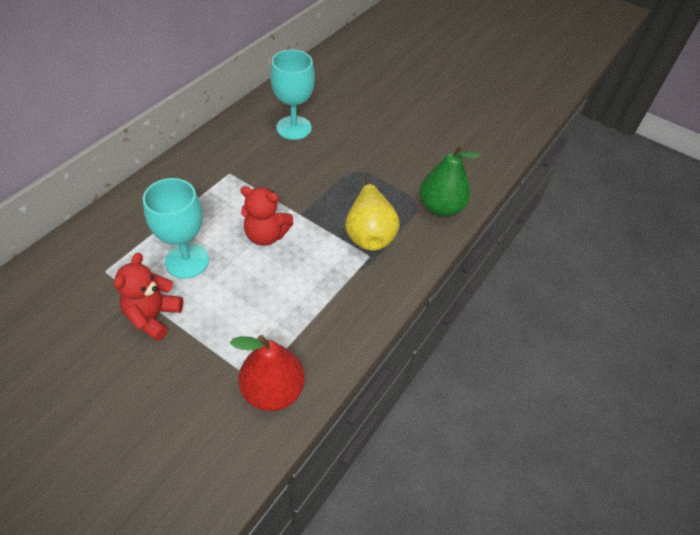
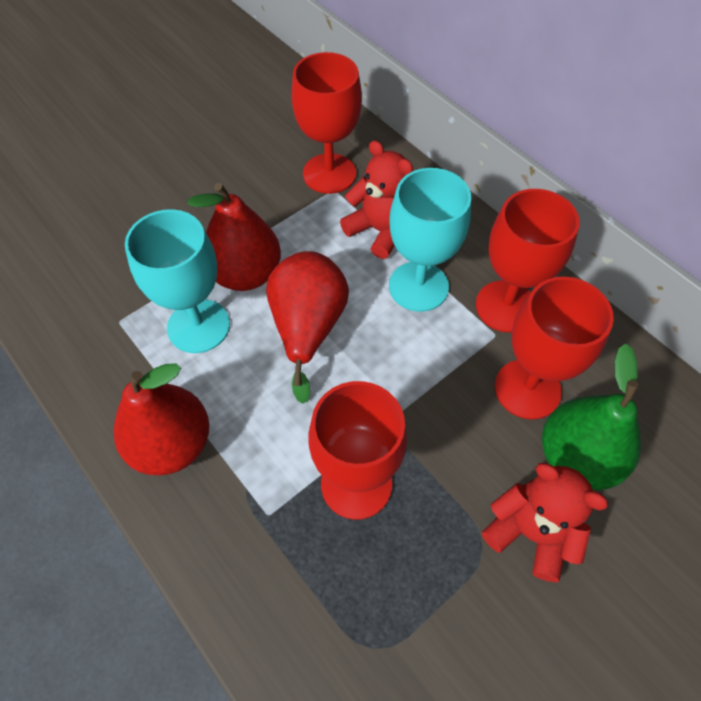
red goblet: none = 0 -> [291,52,362,194] [309,381,407,520] [476,189,580,333] [495,277,614,420] = 4
red pear: [230,335,305,411] = 1 -> [113,363,209,475] [188,183,281,291] [266,251,349,404] = 3
yellow pear: [345,179,400,251] = 1 -> none = 0

